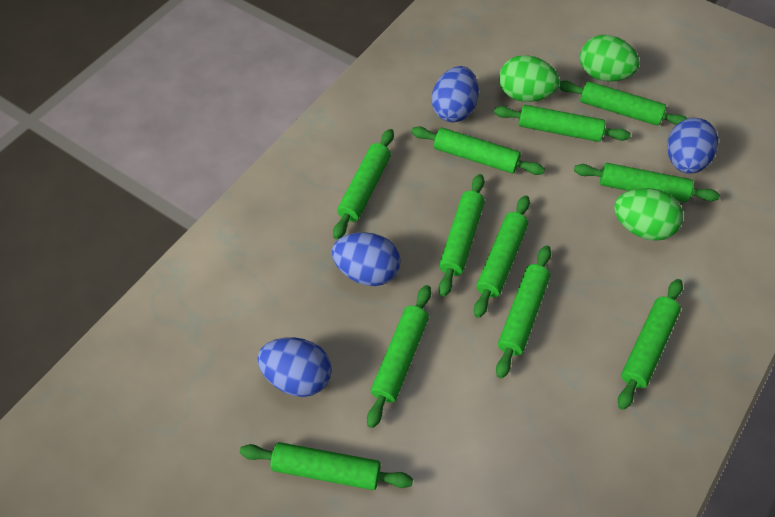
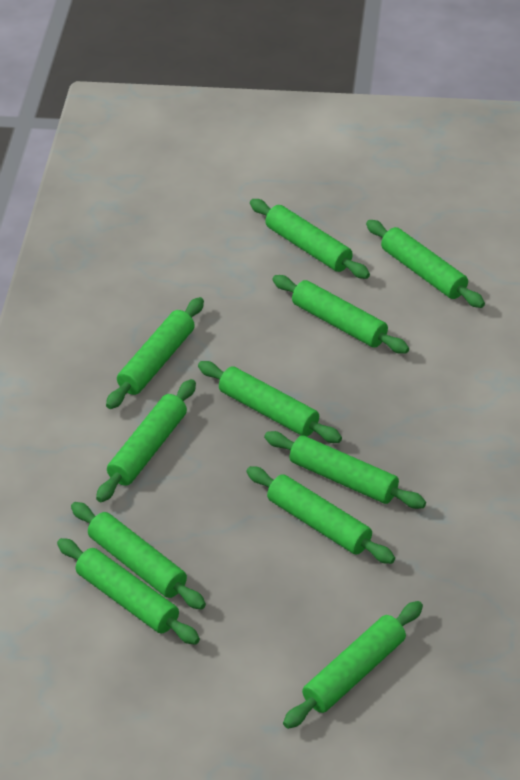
blue egg: [257,337,332,397] [332,232,400,286] [432,66,479,122] [667,118,718,174] = 4 -> none = 0
green egg: [499,55,560,102] [580,35,640,81] [614,188,683,241] = 3 -> none = 0

